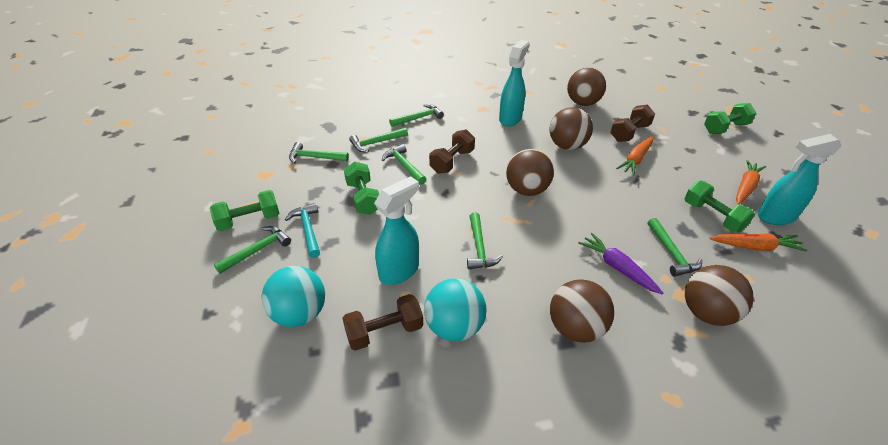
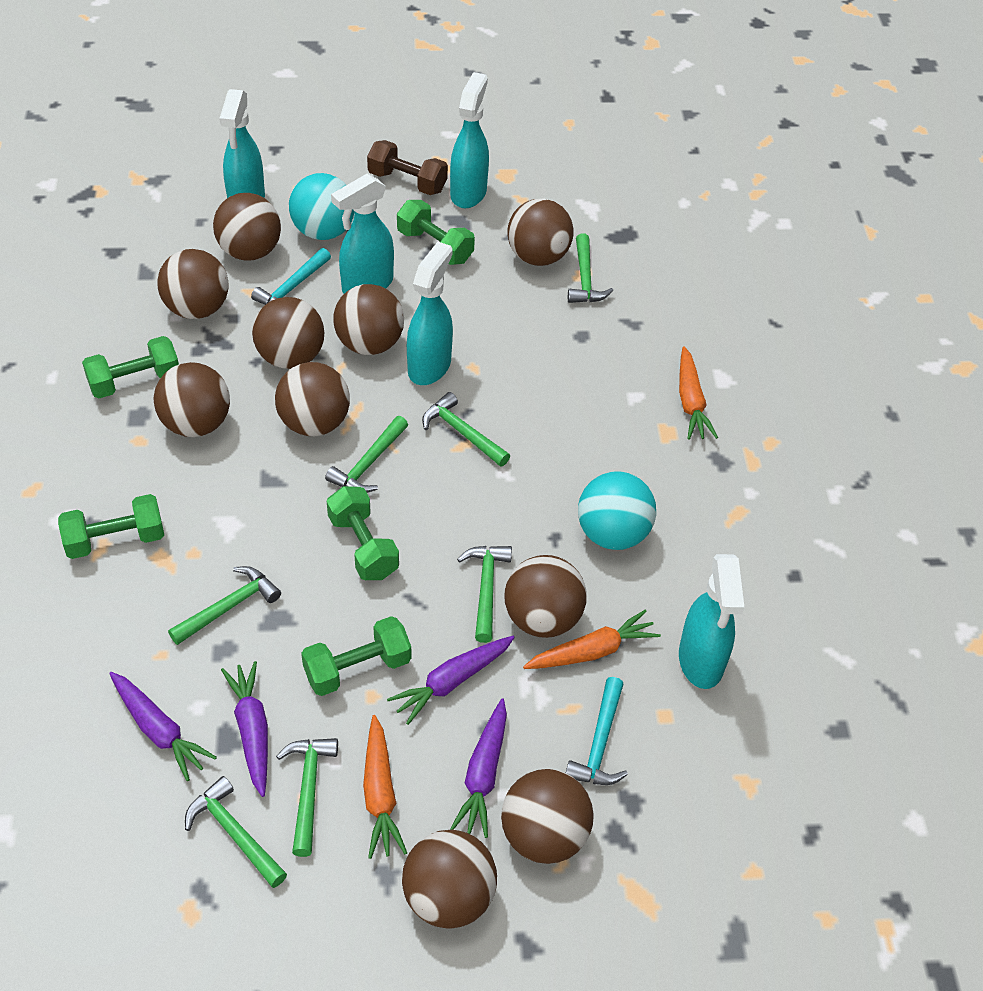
brown ball: [506,149,554,196] [549,107,593,150] [550,279,614,343] [567,67,606,106] [685,265,754,326] = 5 -> [154,362,230,437] [157,249,229,319] [213,193,281,261] [252,297,324,369] [275,362,350,436] [333,284,404,355] [402,830,497,928] [501,769,594,864] [505,555,587,638] [507,198,574,266] = 10
brown dumbbell: [342,294,423,351] [429,130,475,173] [610,104,655,142] = 3 -> [367,140,448,195] = 1
green dumbbell: [210,190,280,231] [344,162,379,215] [684,180,755,232] [704,103,756,134] = 4 -> [58,494,164,559] [82,336,179,398] [301,616,411,696] [327,486,399,580] [397,200,475,265] = 5
purple carrot: [578,233,663,294] = 1 -> [109,672,217,781] [221,661,268,797] [387,636,515,725] [450,699,507,838] = 4
turquoise hammer: [285,203,320,258] = 1 -> [251,248,331,305] [566,677,628,785] = 2
turquoise spray bottle: [374,176,419,285] [499,40,530,126] [758,134,841,225] = 3 -> [219,89,265,198] [331,174,394,294] [407,242,453,385] [450,72,489,208] [679,554,744,689] = 5

